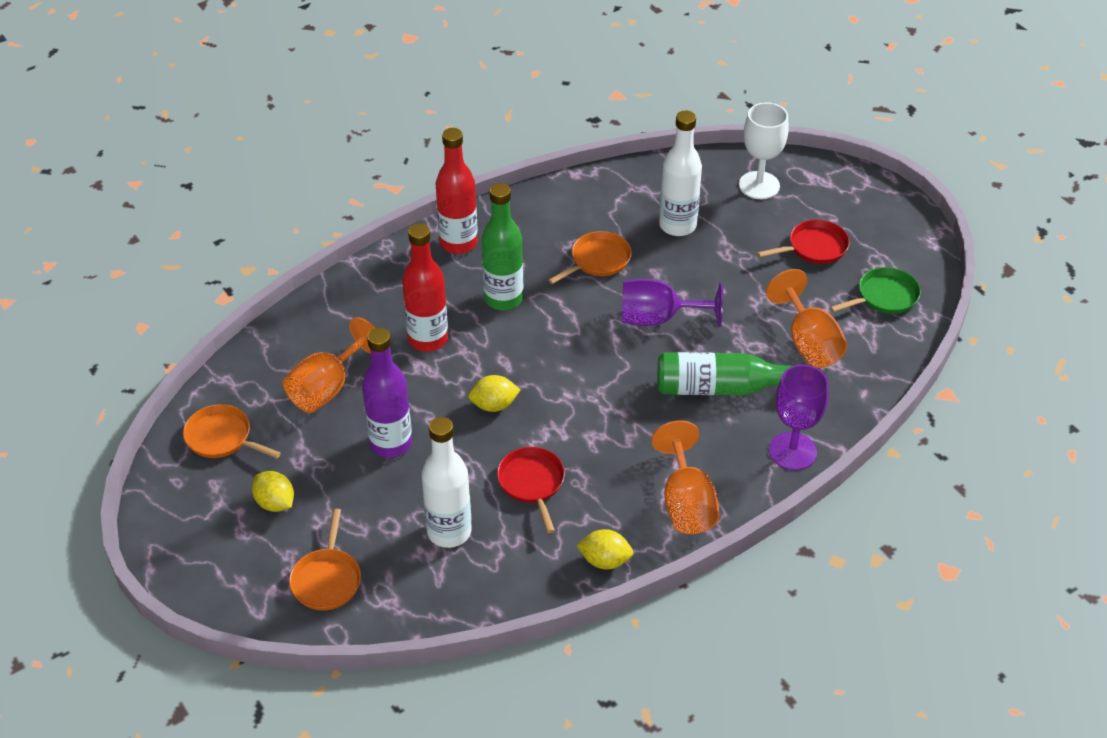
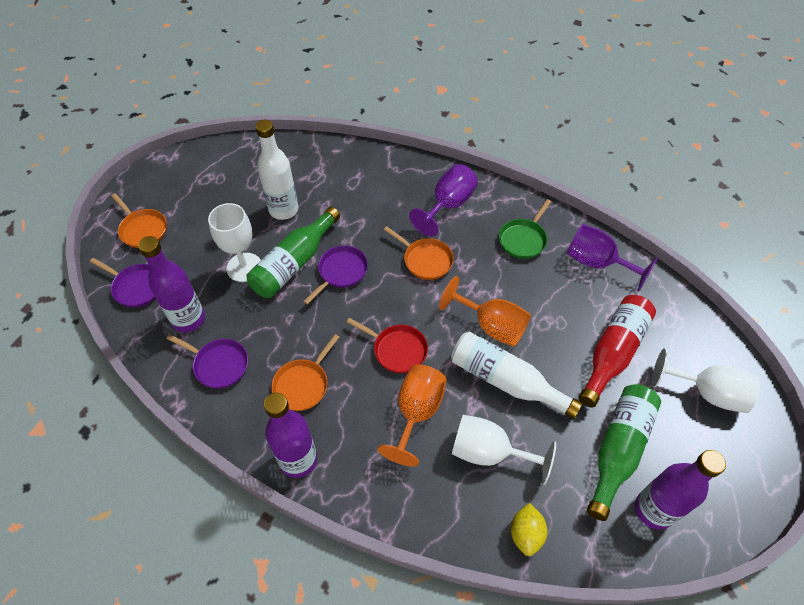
orange goblet: [283,317,375,413] [651,420,720,534] [766,269,847,368] = 3 -> [378,364,447,467] [439,276,531,347] = 2
purple bottle: [362,328,412,458] = 1 -> [138,236,205,332] [264,393,317,478] [635,450,726,530] = 3
purple pan: none = 0 -> [90,258,155,307] [167,334,248,389] [303,245,368,305] = 3
red bottle: [402,223,448,352] [436,128,478,254] = 2 -> [578,295,656,408] = 1
red pan: [497,447,565,533] [757,219,850,264] = 2 -> [347,318,428,373] = 1
white goblet: [739,102,789,199] = 1 -> [208,203,261,282] [452,415,556,485] [652,348,760,413] = 3
yellow lemon: [252,471,294,512] [468,375,521,412] [576,529,633,569] = 3 -> [511,503,548,556] = 1

